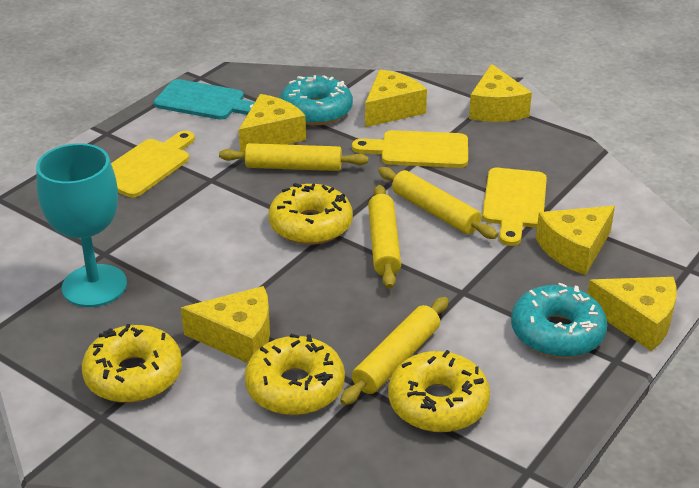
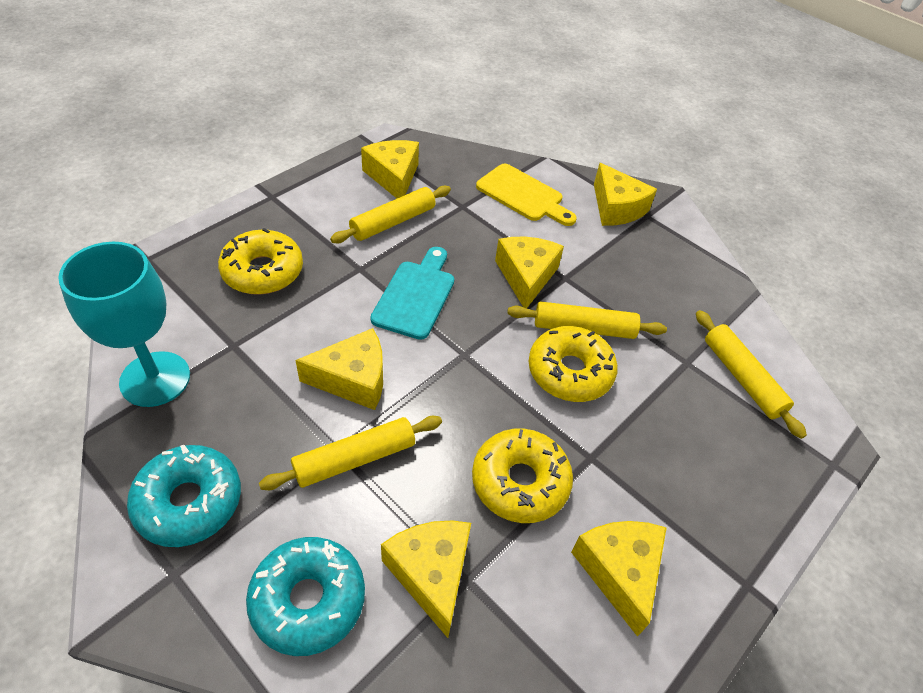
yellow cutting board: [111,131,195,198] [352,130,468,168] [482,168,547,246] = 3 -> [476,164,577,226] = 1
yellow donut: [82,324,182,403] [245,334,345,415] [269,183,353,245] [388,350,490,432] = 4 -> [218,228,303,295] [472,429,573,523] [528,326,618,402] = 3

